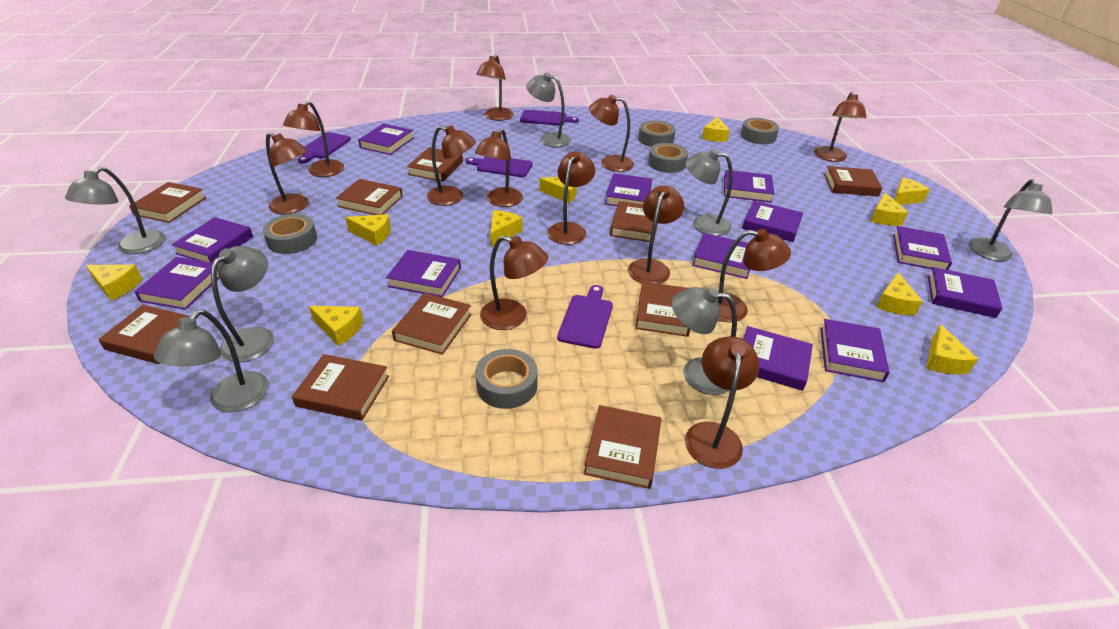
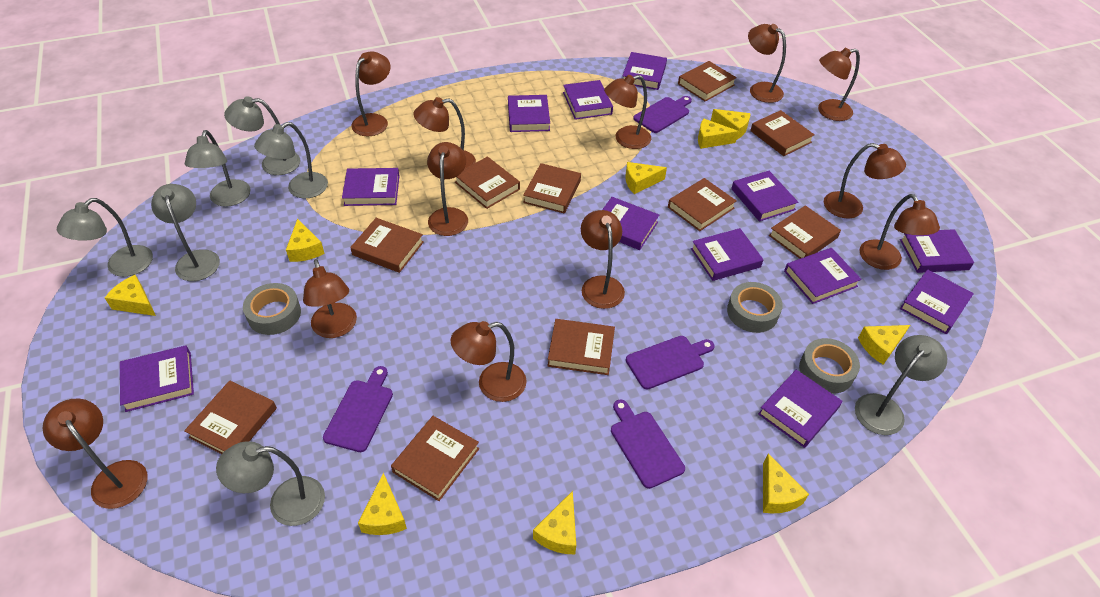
grey tape: [263,214,317,254] [475,349,538,409] [638,120,676,147] [648,143,688,173] [741,118,779,144] = 5 -> [243,283,301,335] [727,282,783,333] [799,338,860,394] = 3
yellow cheese: [85,264,143,301] [309,306,364,346] [345,214,391,246] [490,210,523,247] [540,177,577,203] [702,116,730,142] [870,193,908,226] [876,272,923,315] [894,178,930,205] [926,324,978,374] = 10 -> [105,275,156,316] [286,219,325,262] [358,473,407,535] [533,491,576,554] [625,162,667,194] [698,119,738,149] [711,109,751,140] [763,454,809,513] [858,325,910,365] = 9

